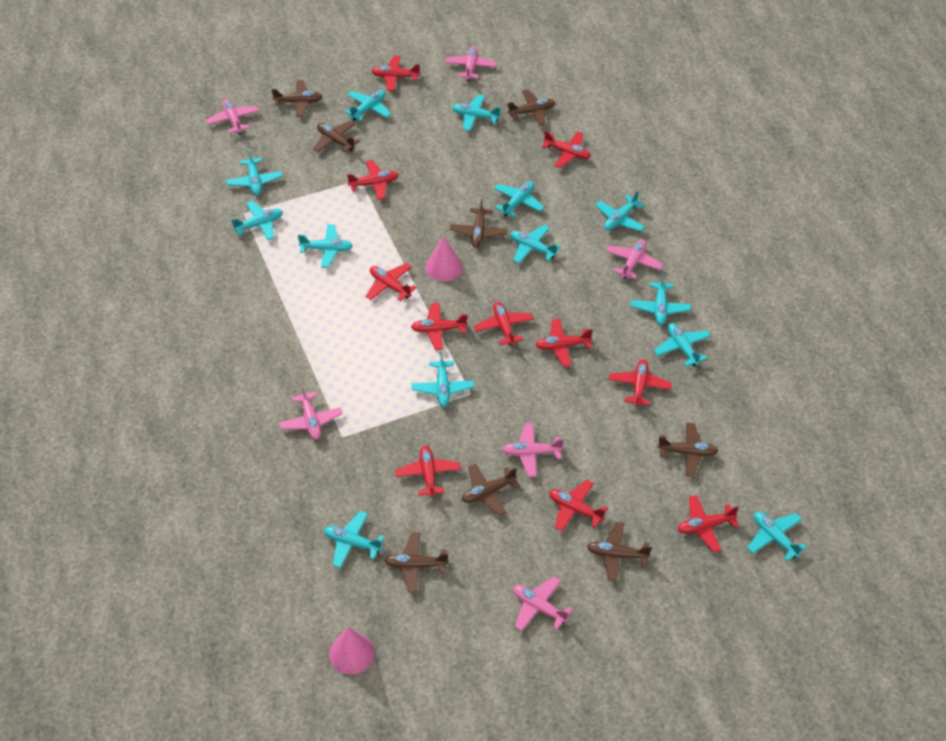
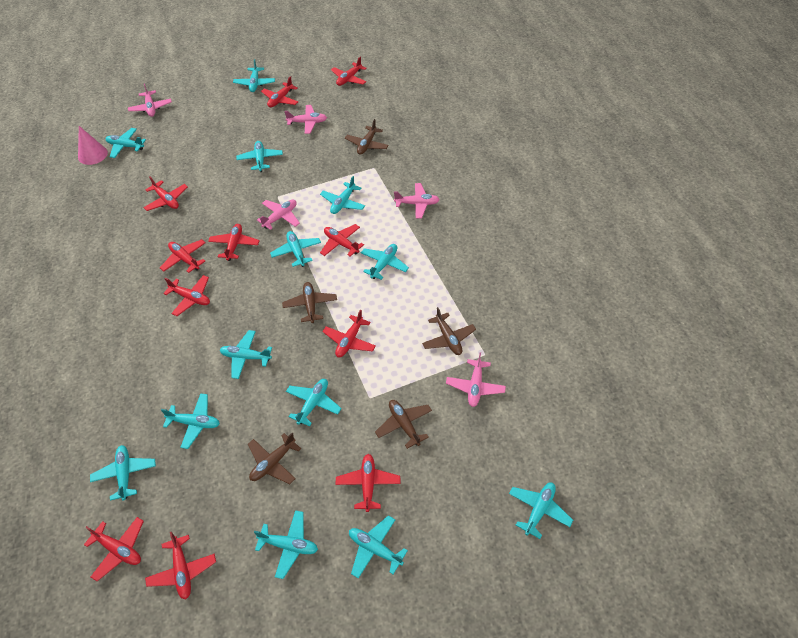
brown plane: [271,80,323,117] [313,121,360,153] [385,532,449,593] [450,199,507,247] [462,463,520,516] [507,90,556,126] [587,522,652,582] [657,422,718,477] = 8 -> [248,433,301,484] [282,282,337,323] [345,119,389,155] [375,400,432,449] [422,307,476,355] = 5
pink cone: [329,627,375,674] [426,235,463,281] = 2 -> [78,126,108,165] = 1
pink plane: [206,99,259,134] [279,385,343,440] [445,46,497,81] [502,423,564,477] [513,576,573,631] [606,239,663,279] = 6 -> [128,83,172,117] [257,200,300,230] [284,105,327,134] [394,183,440,218] [446,352,506,407] = 5

